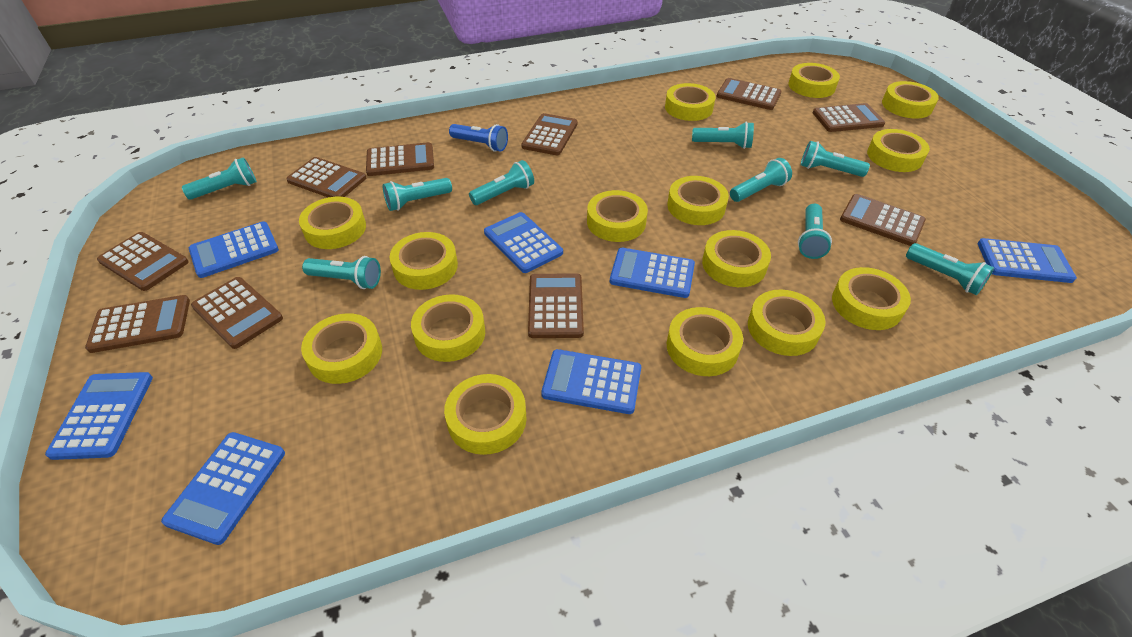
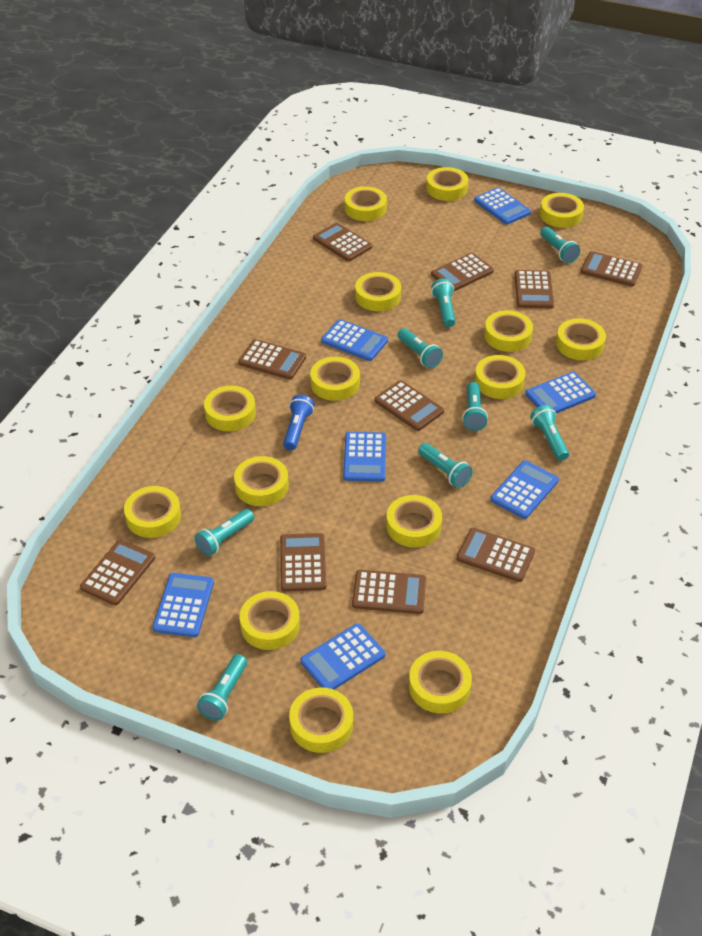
turquoise flashlight: [182,157,257,200] [302,256,381,289] [383,178,452,211] [469,160,534,205] [692,122,754,149] [730,158,792,202] [798,204,832,259] [801,141,870,177] [906,243,994,295] = 9 -> [195,509,254,556] [197,654,247,721] [398,328,443,368] [418,443,473,488] [431,278,456,327] [462,382,488,431] [530,405,569,461] [540,227,580,263] = 8

